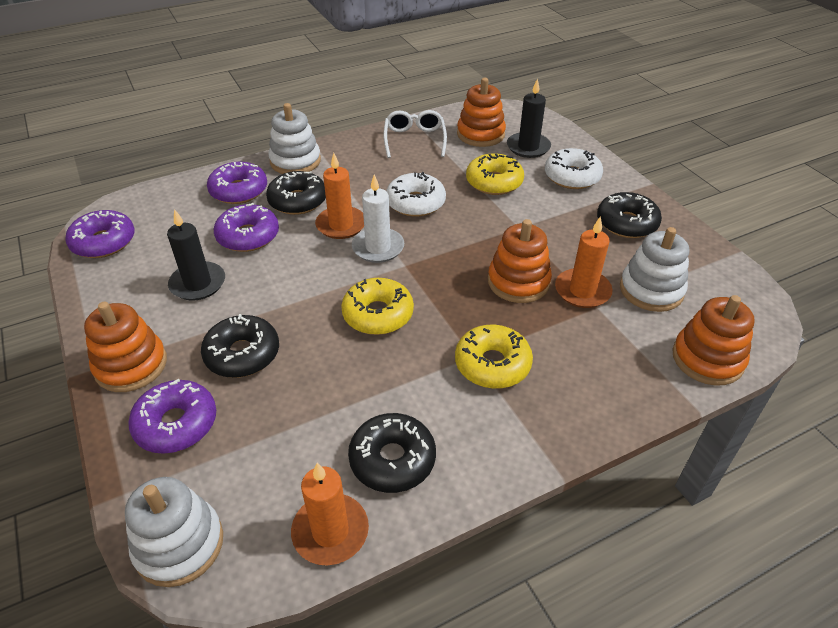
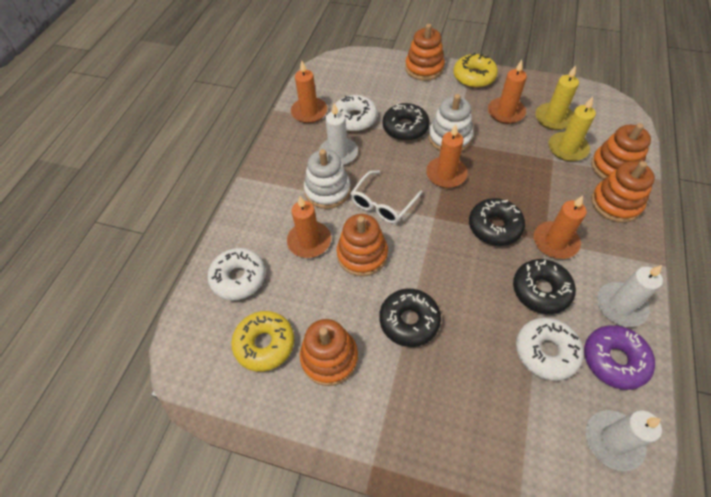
black candle: [167,209,225,300] [507,78,551,158] = 2 -> none = 0
orange candle: [291,463,369,566] [315,153,364,239] [555,216,613,308] = 3 -> [287,196,331,258] [291,61,327,123] [426,124,468,188] [488,60,527,124] [534,195,587,259] = 5
orange stacking toy: [84,302,167,392] [457,78,506,147] [488,219,552,303] [673,295,755,386] = 4 -> [300,319,358,386] [337,214,388,277] [405,24,445,81] [591,123,651,180] [591,161,655,223] = 5
purple donut: [65,210,135,258] [128,379,216,454] [207,162,267,204] [214,203,279,252] = 4 -> [584,325,655,390] = 1
white candle: [352,174,404,263] = 1 -> [319,103,358,165] [586,410,662,471] [597,265,663,327] = 3
white donut: [386,172,446,217] [545,148,603,189] = 2 -> [208,248,266,300] [335,95,377,132] [516,318,584,381] = 3
white stacking toy: [125,477,223,587] [268,103,321,174] [620,227,689,312] = 3 -> [304,149,351,209] [429,94,473,152] = 2
yellow candle: none = 0 -> [535,65,579,130] [549,97,596,162] = 2
yellow donut: [341,278,414,335] [455,325,533,389] [466,153,524,195] = 3 -> [231,311,294,372] [454,53,498,88] = 2

